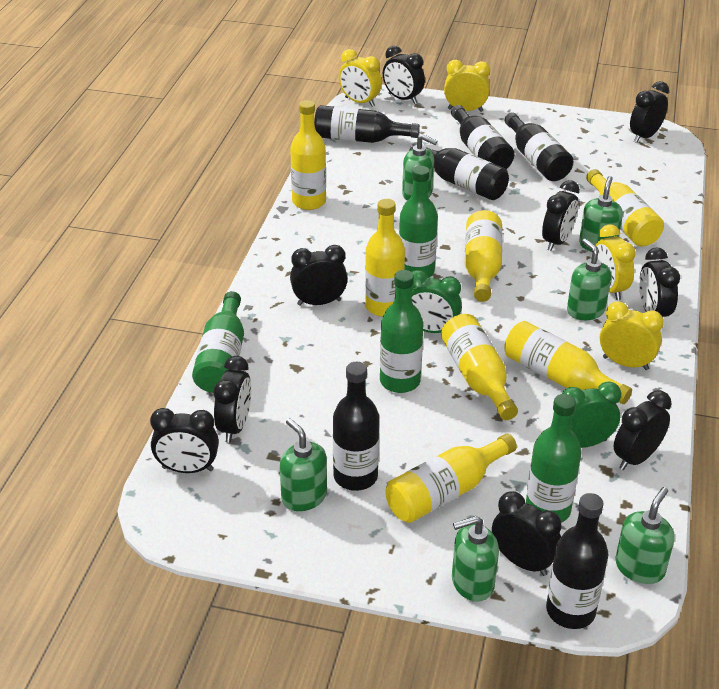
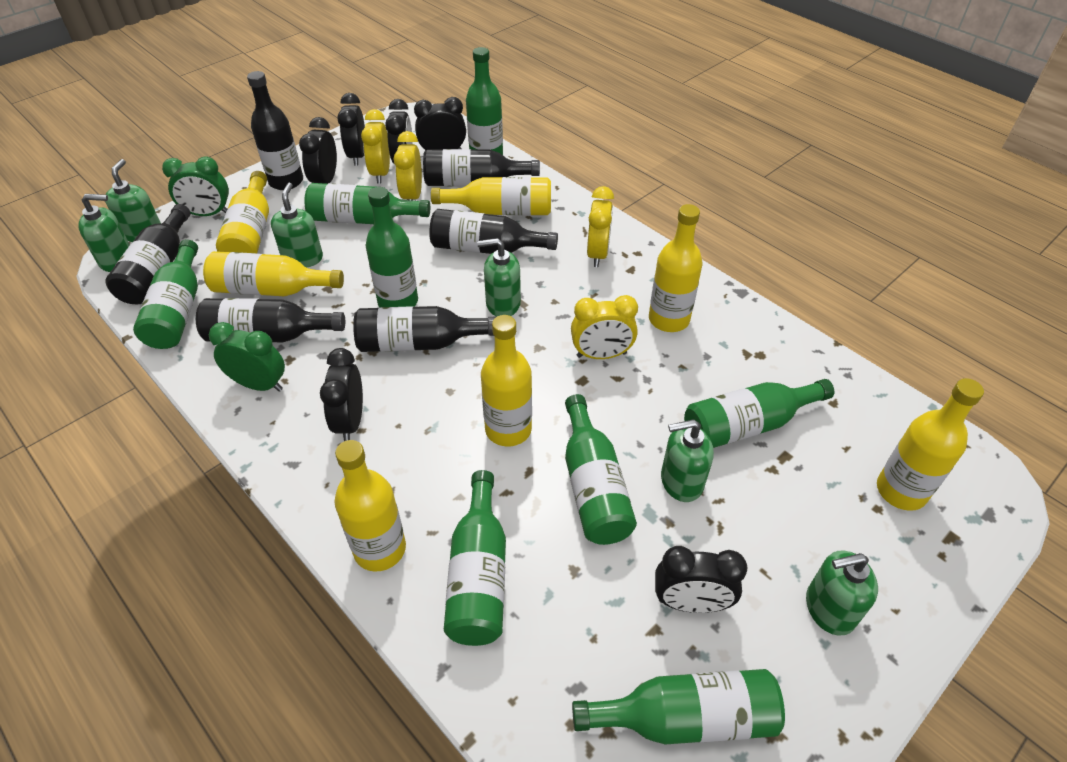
black clock: [150,408,219,473] [213,356,251,442] [290,245,348,306] [383,46,425,104] [492,491,562,576] [542,180,580,251] [614,390,671,470] [630,81,669,143] [639,247,680,317] = 9 -> [299,117,337,184] [320,348,363,441] [338,93,365,166] [385,99,413,163] [414,97,466,154] [655,546,747,613] = 6
green bottle: [192,291,244,393] [380,270,424,393] [399,166,438,278] [526,394,581,522] = 4 -> [133,239,198,349] [304,183,430,224] [366,187,418,307] [444,470,506,646] [466,47,503,155] [565,394,637,545] [572,669,785,745] [684,379,834,448] = 8

